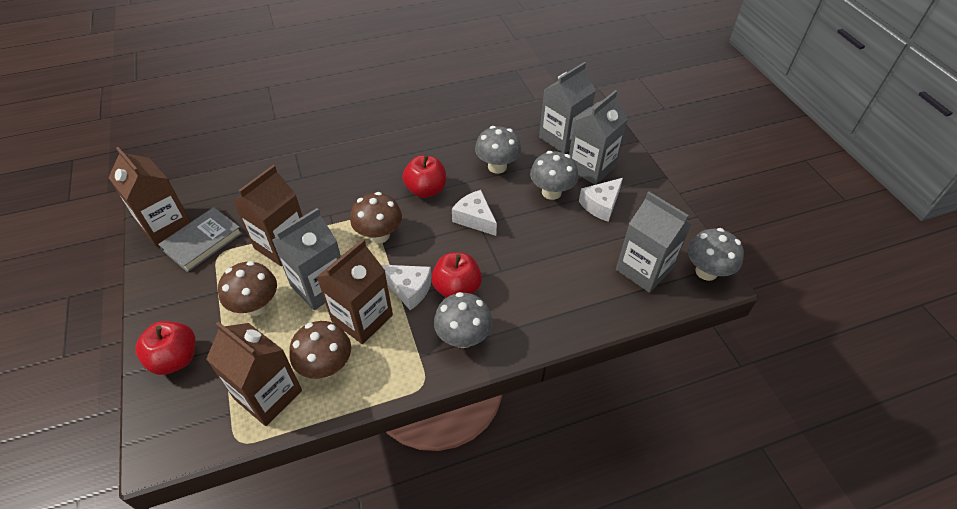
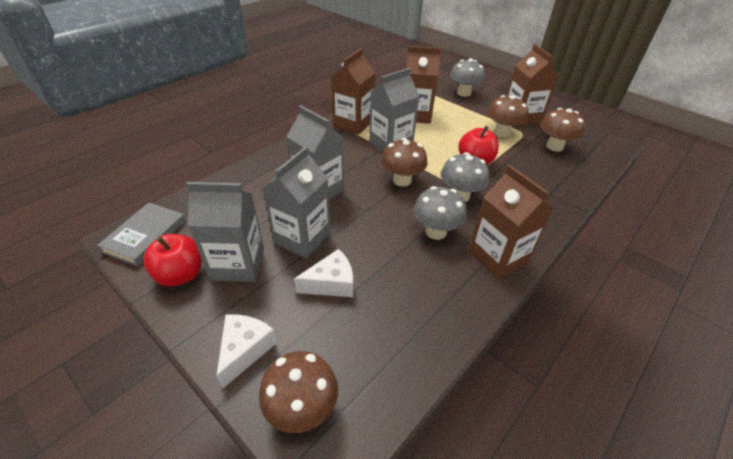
brown mushroom: [218,261,277,316] [289,321,351,379] [350,192,402,244] = 3 -> [259,351,338,433] [381,138,428,187] [488,95,528,137] [541,108,585,152] = 4
grey mushroom: [434,292,492,348] [475,126,521,174] [530,151,578,200] [688,228,744,281] = 4 -> [414,186,467,240] [441,152,489,202] [450,58,485,97] = 3
red apple: [136,321,196,375] [402,155,446,198] [431,253,482,298] = 3 -> [143,234,202,287] [458,126,499,165] = 2
white cheese: [381,265,432,310] [452,190,497,236] [579,178,623,222] = 3 -> [216,314,277,388] [294,249,353,297] = 2

